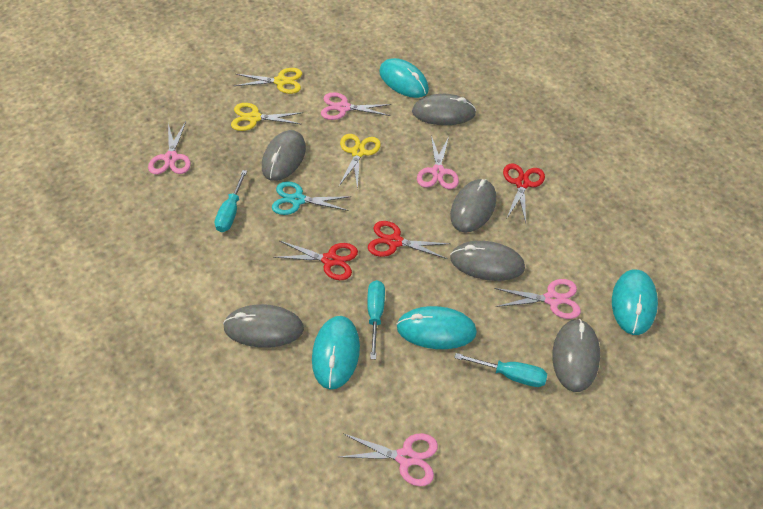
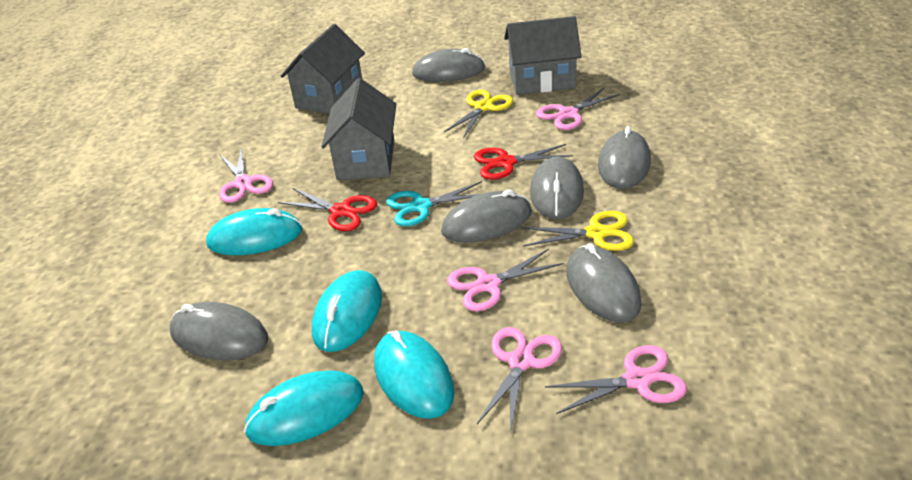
grey house: none = 0 -> [280,24,365,114] [321,78,396,180] [504,16,582,95] = 3
red scissors: [273,241,358,280] [368,221,451,259] [503,163,545,223] = 3 -> [278,188,377,231] [474,144,573,180] = 2
turquoise screwdriver: [215,170,247,232] [367,280,385,359] [454,353,547,387] = 3 -> none = 0
yellow scissors: [231,103,303,131] [234,68,302,94] [339,134,381,190] = 3 -> [444,90,513,138] [521,211,634,251] = 2

